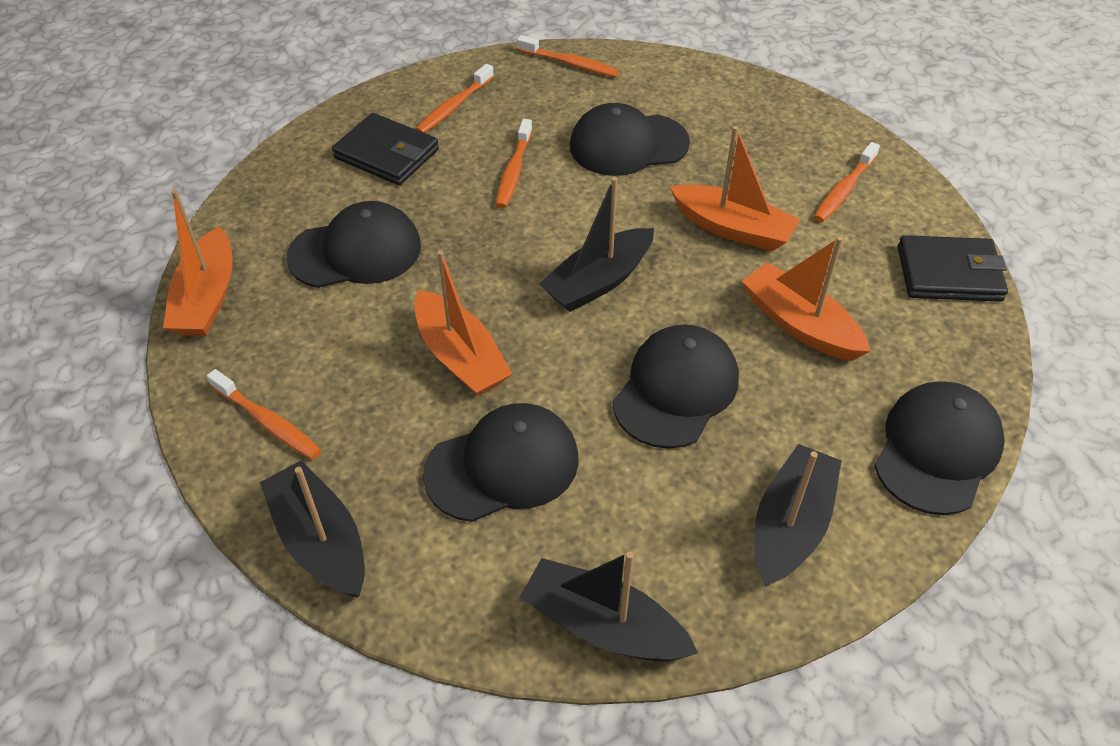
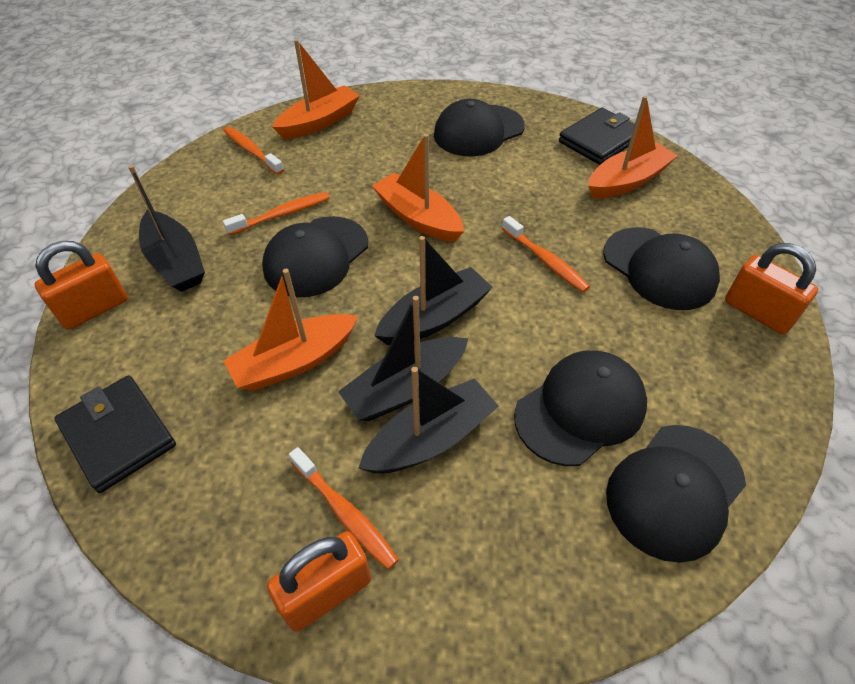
orange padlock: none = 0 -> [35,241,128,330] [267,531,371,632] [725,243,818,334] = 3
orange toothbrush: [207,369,321,460] [416,64,494,133] [496,119,532,208] [517,35,619,77] [814,142,880,222] = 5 -> [223,192,329,235] [224,126,284,175] [289,447,399,570] [502,216,590,292] = 4

